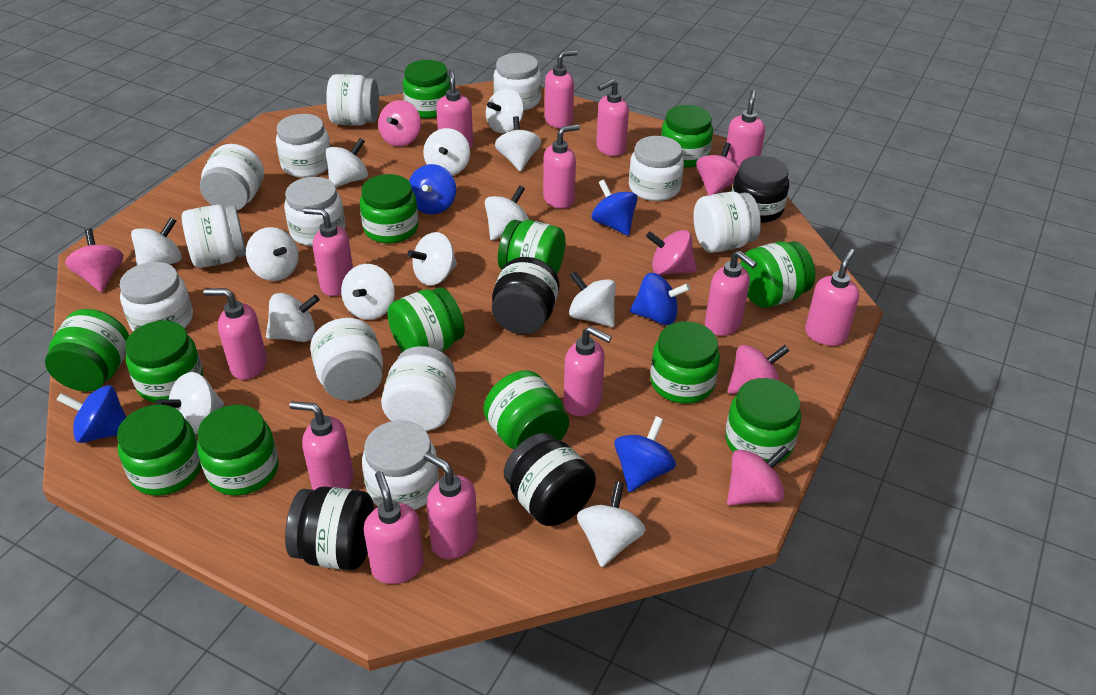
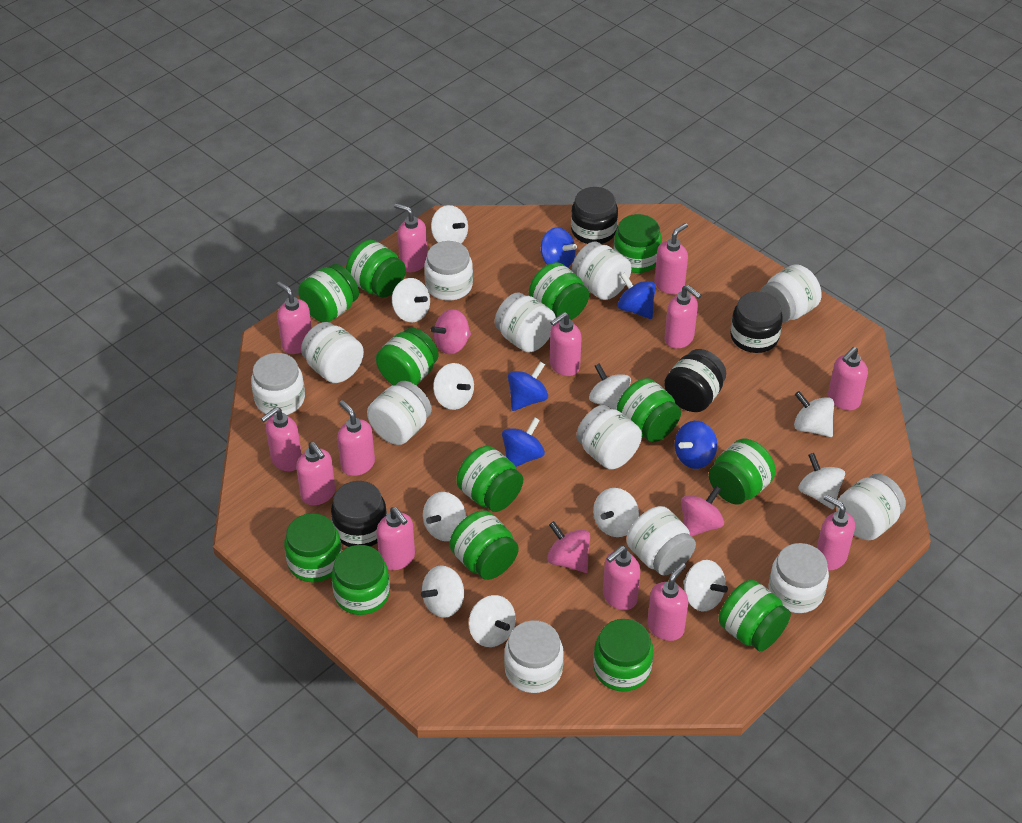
pink spinning top: [65,229,124,292] [378,100,421,147] [646,230,697,275] [696,142,739,195] [727,445,790,505] [728,345,789,394] = 6 -> [431,309,471,354] [547,521,590,573] [681,486,724,537] = 3
white spinning top: [131,217,182,265] [156,372,224,434] [246,227,299,281] [266,293,319,342] [325,138,368,187] [341,264,395,320] [407,232,457,286] [423,128,470,176] [485,185,529,240] [486,88,524,133] [495,116,541,172] [569,271,616,327] [577,482,646,567] = 13 -> [392,278,430,322] [421,566,464,618] [423,492,466,541] [431,205,468,243] [433,363,474,410] [468,595,516,647] [589,363,631,409] [593,488,639,537] [683,560,728,612] [794,391,834,437] [798,453,845,509] = 11

